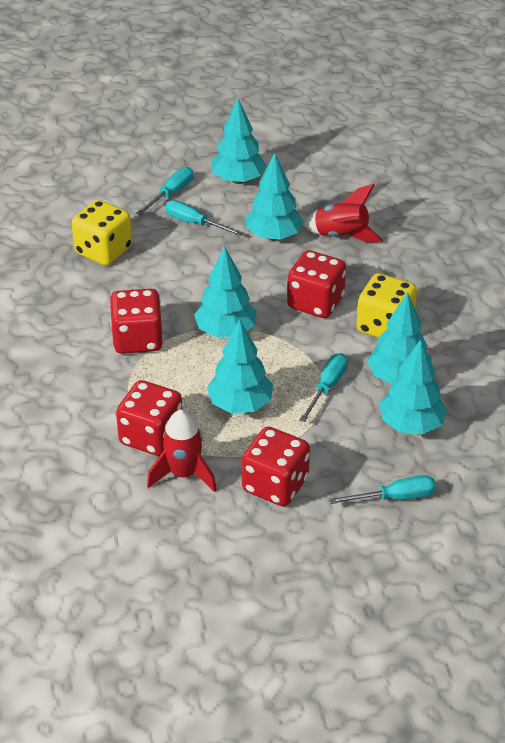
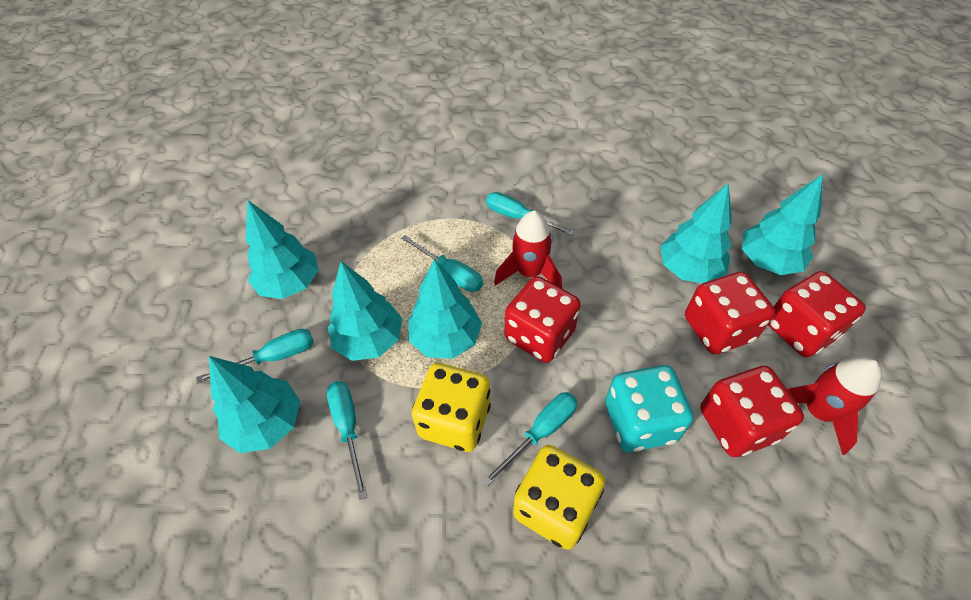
turquoise dice: none = 0 -> [605,365,694,452] = 1
turquoise screwdriver: [136,167,193,215] [165,200,243,236] [299,353,348,422] [329,475,436,504] = 4 -> [196,329,314,383] [327,381,367,500] [401,235,483,292] [483,392,578,486] [486,192,575,236] = 5

